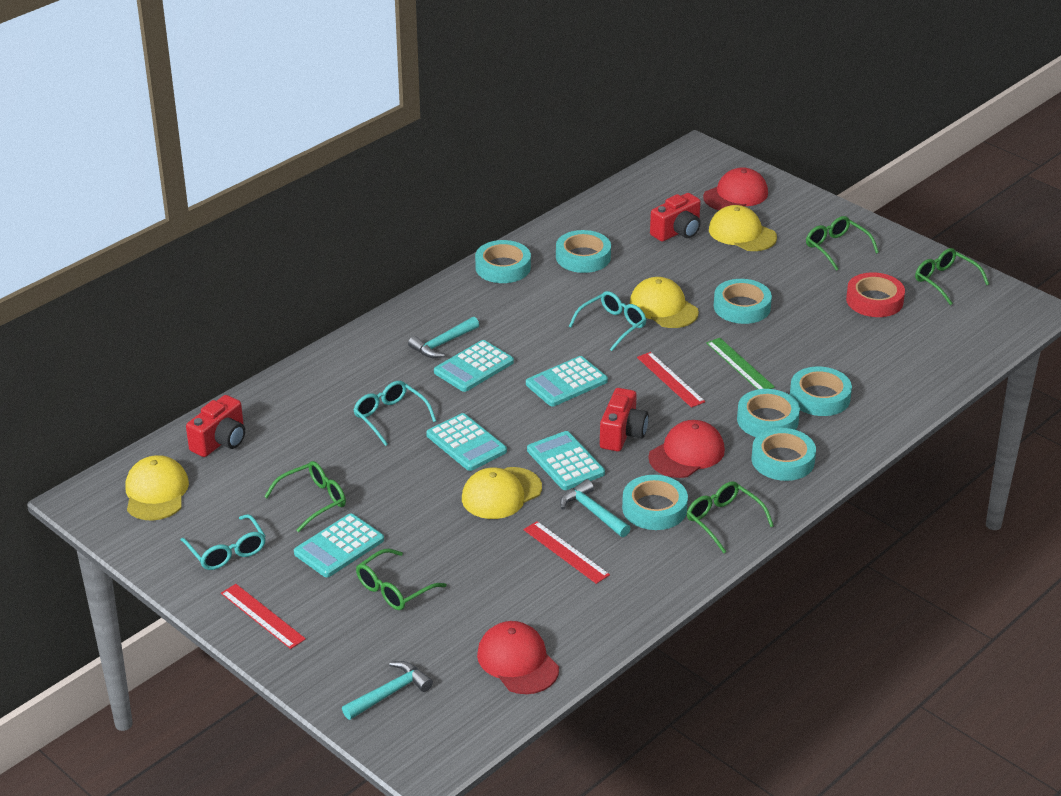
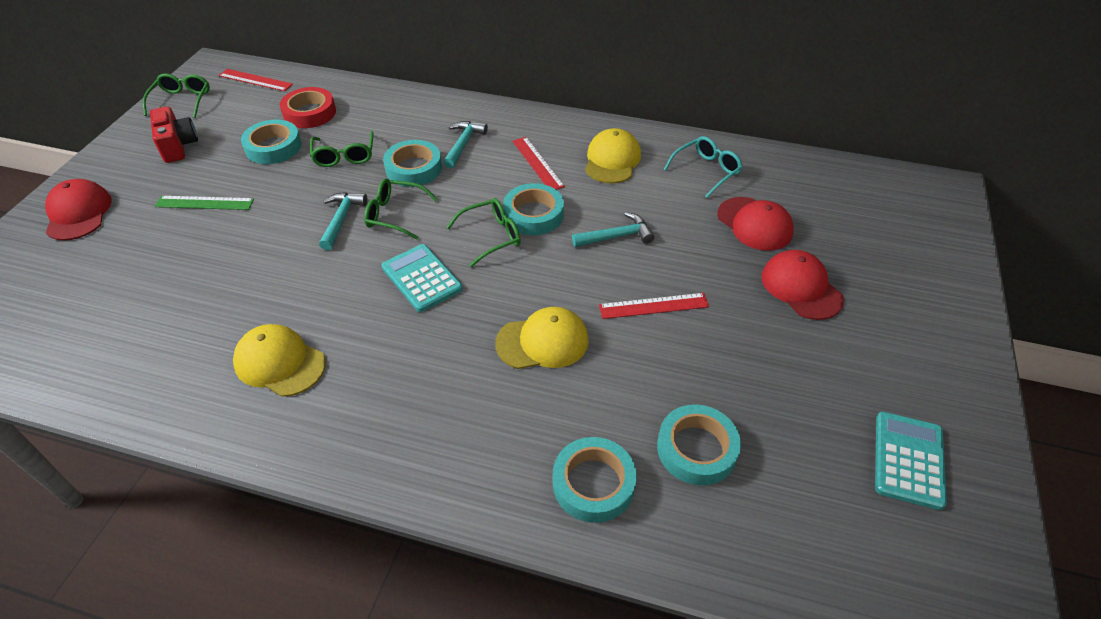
green glasses: [264,461,346,532] [356,548,447,610] [687,481,774,553] [806,216,879,271] [915,248,989,305] = 5 -> [143,73,210,118] [310,131,374,167] [364,178,438,240] [446,198,521,267] = 4
red camera: [186,395,245,457] [600,388,649,451] [650,193,701,242] = 3 -> [150,106,198,163] = 1
turquoise calculator: [294,513,384,577] [426,413,507,471] [434,340,514,392] [526,356,608,406] [527,431,605,490] = 5 -> [382,244,463,312] [875,411,947,510] = 2
turquoise glasses: [181,514,266,570] [353,381,436,446] [569,291,646,351] = 3 -> [664,136,743,198] = 1
turquoise tape: [475,240,531,283] [556,230,611,273] [622,475,688,530] [714,279,772,324] [737,389,800,437] [752,428,816,481] [790,367,852,416] = 7 -> [241,119,301,164] [383,140,442,187] [503,183,564,235] [553,437,637,523] [657,404,741,485] = 5
yellow cap: [125,455,189,520] [462,467,542,519] [630,277,699,328] [709,205,777,251] = 4 -> [233,324,326,397] [495,307,589,369] [585,128,641,183] = 3

